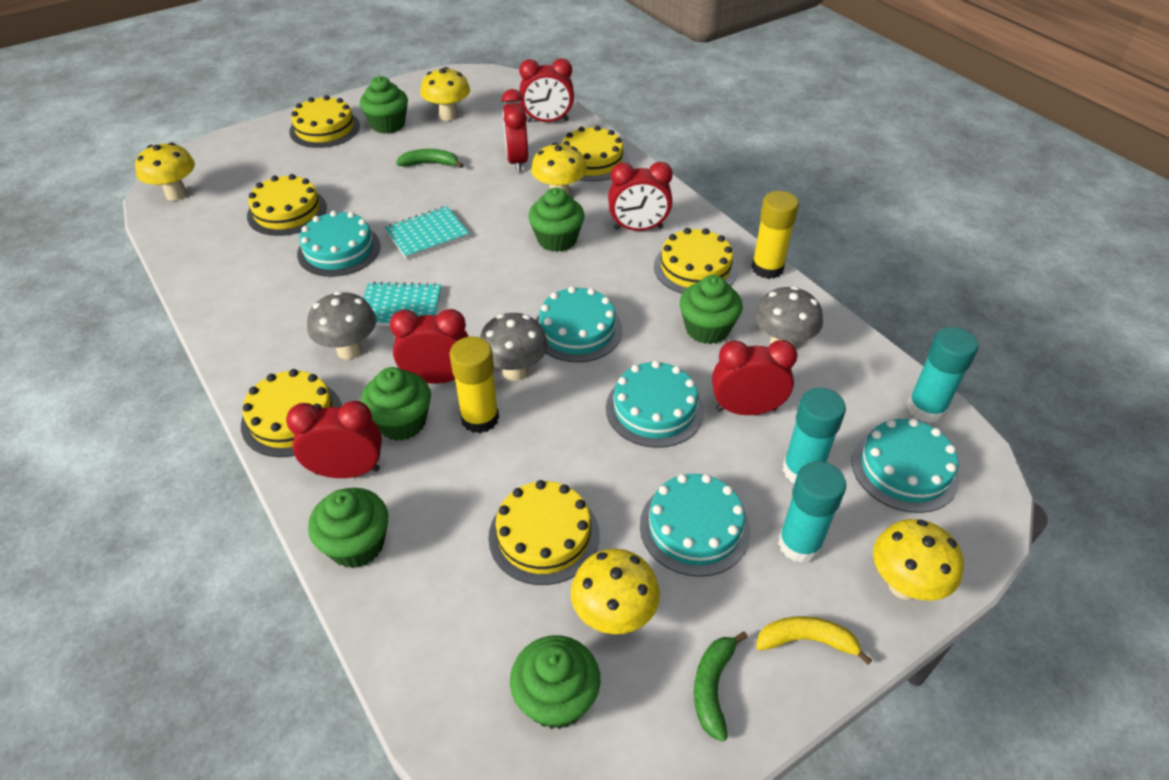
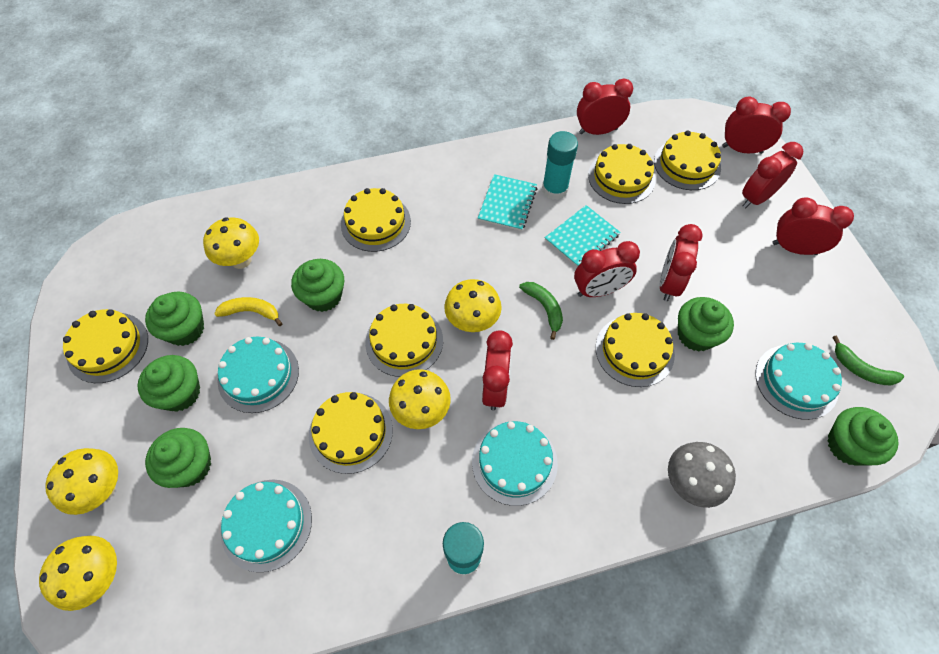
grey mushroom: [307,291,376,359] [480,313,548,381] [755,286,823,346] = 3 -> [668,442,736,508] = 1
red clock: [286,401,382,478] [390,309,469,384] [501,89,528,172] [519,58,574,122] [608,162,673,231] [712,340,797,415] = 6 -> [482,330,513,410] [574,241,640,297] [577,79,633,135] [660,224,703,301] [722,96,791,154] [742,142,803,208] [773,197,854,255] = 7
turquoise cake: [297,210,380,277] [536,286,622,362] [606,361,704,448] [640,474,750,577] [852,418,960,513] = 5 -> [218,337,299,413] [221,480,312,573] [472,421,558,506] [756,343,842,420] = 4
turquoise glue stick: [778,461,846,563] [782,388,846,483] [907,327,978,423] = 3 -> [443,522,484,577] [542,131,578,200] = 2
yellow cake: [241,369,342,457] [247,174,327,236] [289,95,360,148] [488,480,599,585] [562,126,628,181] [654,228,737,294] = 6 -> [63,309,148,383] [309,392,393,474] [341,188,411,252] [365,304,443,377] [588,144,656,204] [595,313,675,387] [654,131,721,190] = 7
yellow glue stick: [449,337,499,433] [751,191,799,279] = 2 -> none = 0

